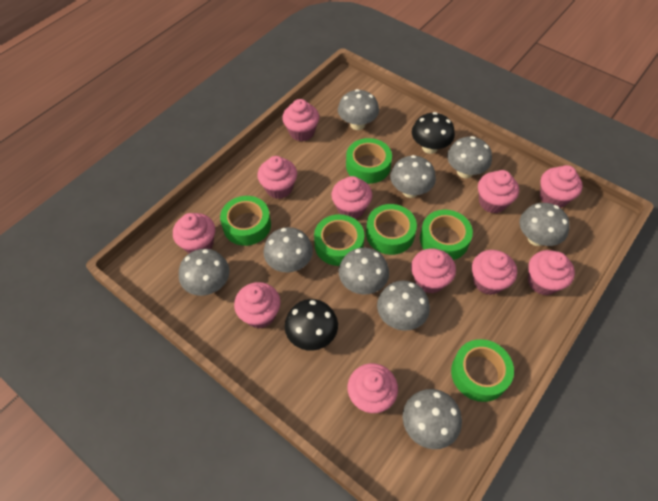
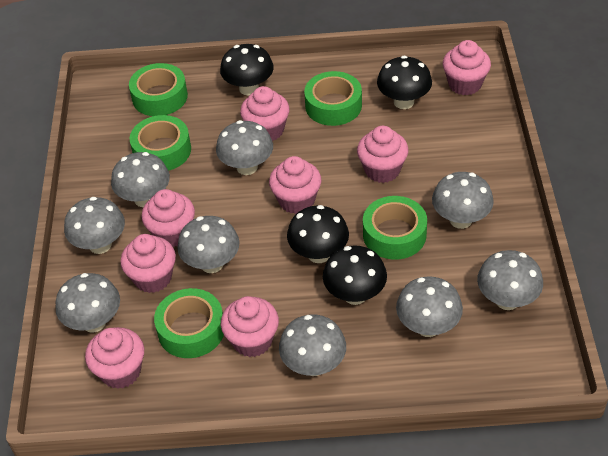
black mushroom: [285,299,338,351] [412,112,455,154] = 2 -> [220,44,274,95] [287,205,349,263] [323,245,387,305] [377,56,432,109] = 4
green tape: [220,196,271,246] [314,214,364,266] [346,138,392,184] [366,204,417,255] [420,210,473,260] [451,339,514,402] = 6 -> [129,63,188,116] [130,115,191,171] [154,288,224,358] [304,71,362,126] [363,196,427,260] = 5
pink cupcake: [173,213,215,253] [234,282,281,329] [257,156,297,199] [282,99,319,142] [331,176,372,219] [348,363,398,413] [411,248,456,293] [472,250,517,295] [478,170,519,214] [528,250,575,295] [540,165,583,208] = 11 -> [85,327,144,389] [120,234,176,293] [141,189,195,247] [221,296,279,357] [240,86,289,141] [269,156,321,214] [357,126,409,183] [443,40,491,95] = 8

